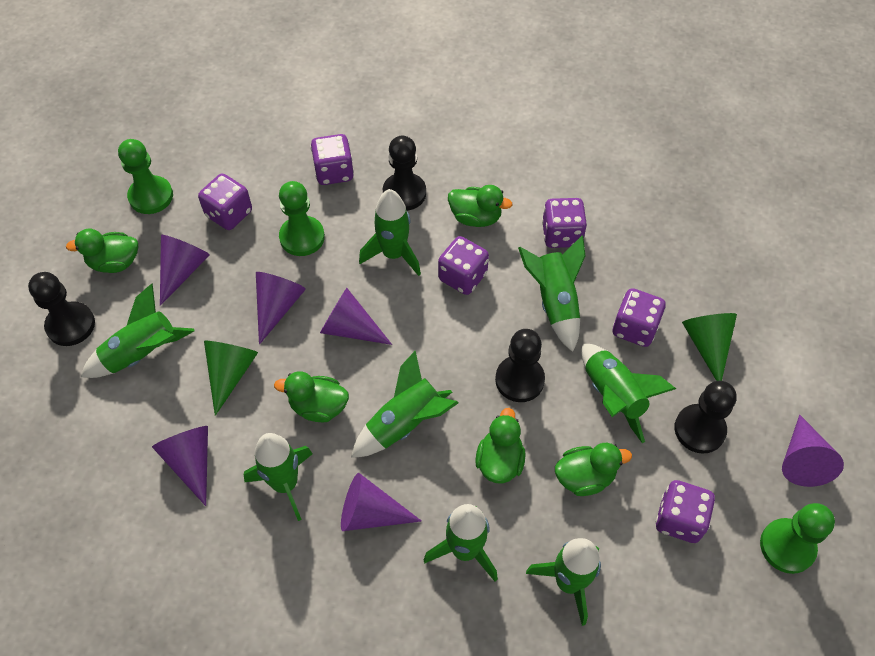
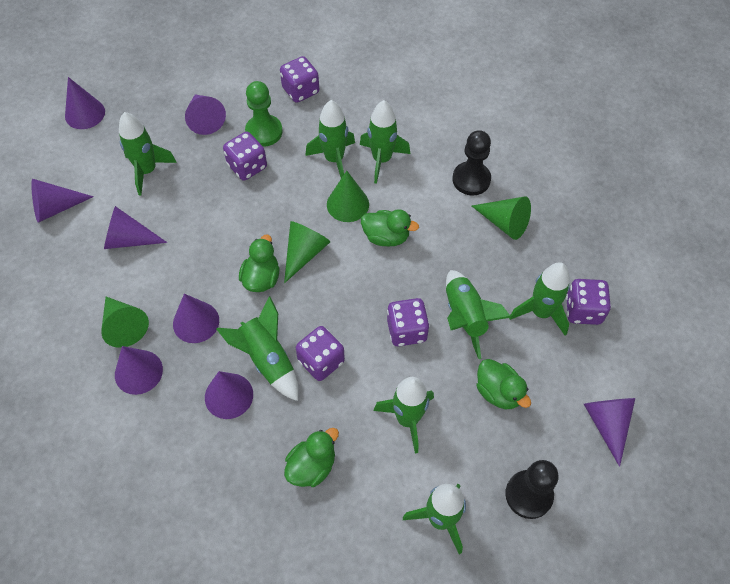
black pawn: [28,272,95,346] [383,135,426,211] [495,329,545,402] [674,381,737,454] = 4 -> [452,130,491,195] [505,460,559,519] = 2
green cone: [204,341,258,416] [682,313,737,381] = 2 -> [101,297,149,348] [284,221,330,283] [327,171,369,222] [472,196,531,240] = 4
green duck: [66,229,138,273] [274,372,349,422] [448,185,512,227] [475,408,526,483] [555,443,632,496] = 5 -> [239,234,279,292] [284,428,339,487] [361,209,419,247] [476,359,531,409] = 4
green pawn: [118,139,173,214] [279,181,325,256] [760,503,835,574] = 3 -> [245,81,283,147] = 1
purple cone: [152,426,208,506] [160,235,210,306] [256,272,306,345] [320,288,392,345] [341,473,421,531] [782,415,844,487] = 6 -> [31,179,94,223] [65,77,105,129] [104,206,167,249] [115,346,163,395] [173,294,219,343] [185,95,226,135] [205,371,253,419] [584,398,635,467] = 8
purple dice: [198,173,252,230] [310,134,354,185] [438,236,489,295] [542,198,587,248] [612,288,666,347] [656,480,715,543] = 6 -> [223,132,267,181] [280,56,319,103] [296,326,345,381] [387,298,430,347] [566,279,611,325] = 5

